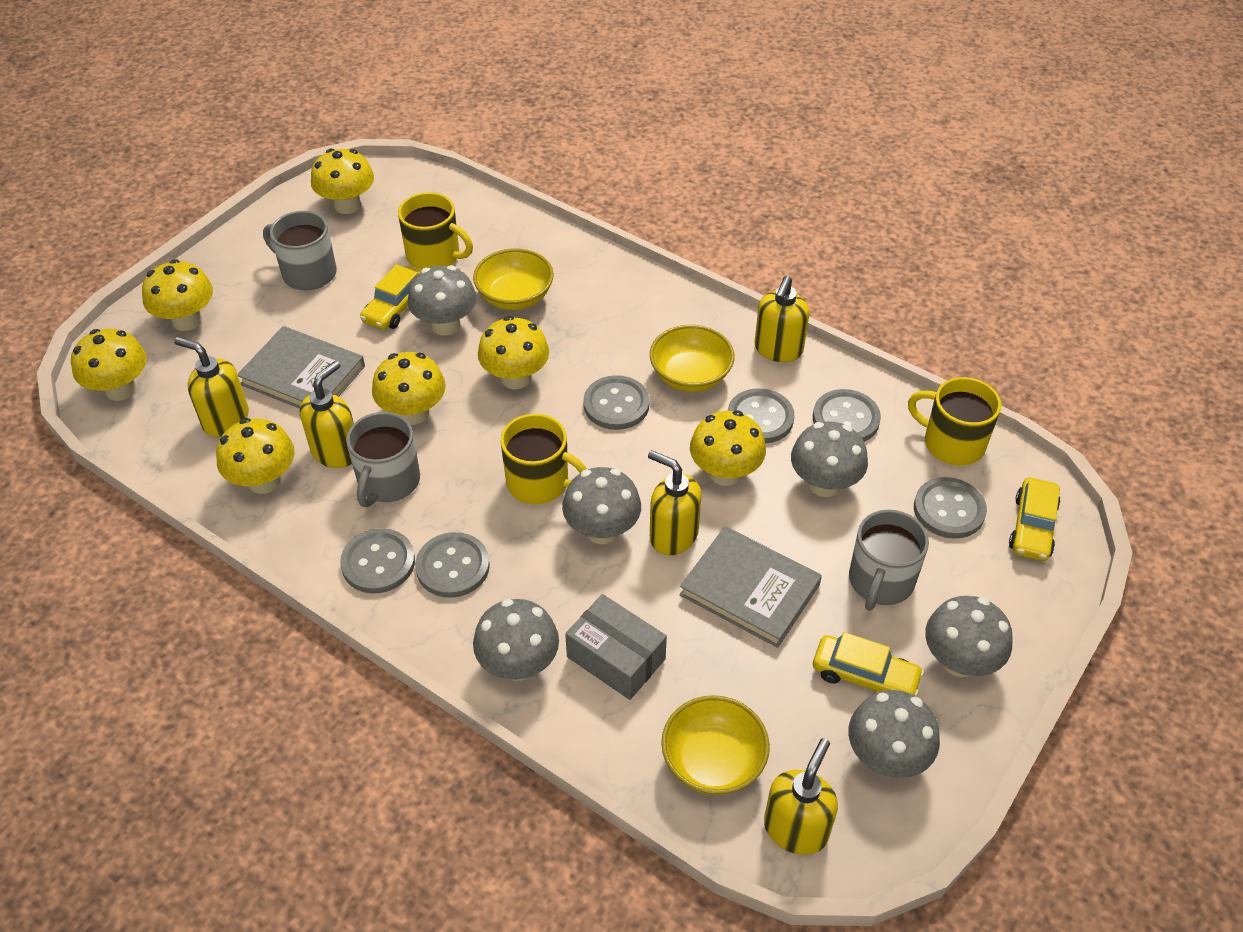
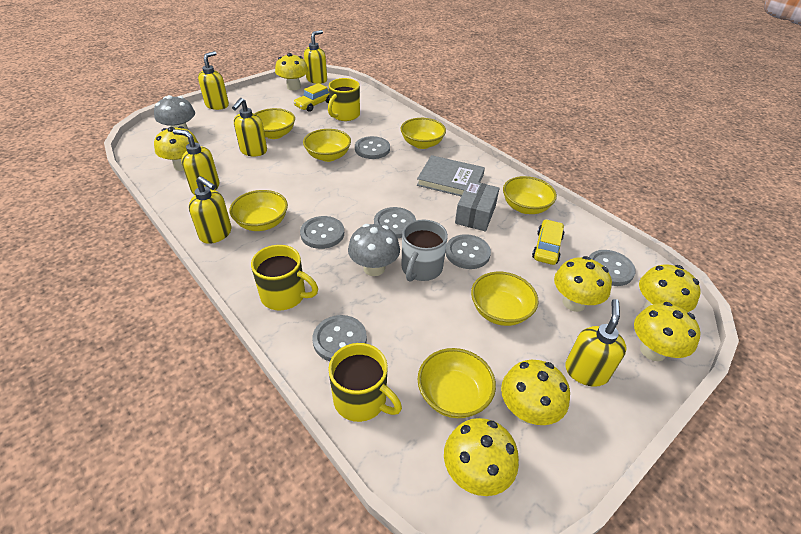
grey book: [237,326,365,409] [680,526,822,648] = 2 -> [417,155,485,196] = 1
grey mug: [263,211,337,290] [346,412,420,507] [849,510,929,611] = 3 -> [401,220,448,282] = 1
grey mushroom: [408,265,477,336] [473,599,559,681] [562,467,641,544] [791,421,868,497] [848,690,940,778] [925,596,1013,677] = 6 -> [154,95,195,130] [348,224,400,276] = 2
yellow bowl: [473,248,554,310] [650,325,735,392] [661,695,770,795] = 3 -> [230,190,288,231] [254,108,295,139] [303,129,351,162] [400,118,446,149] [418,348,496,418] [471,272,538,326] [503,176,557,214] = 7
yellow car: [360,264,421,330] [813,632,924,697] [1009,477,1060,561] = 3 -> [293,83,330,112] [532,219,565,265] = 2
yellow soap dispenser: [174,337,249,437] [300,361,354,468] [648,450,701,555] [754,276,809,362] [764,738,838,855] = 5 -> [173,129,219,195] [189,176,232,244] [198,51,229,110] [232,98,267,156] [304,30,327,84] [565,299,627,387] = 6

